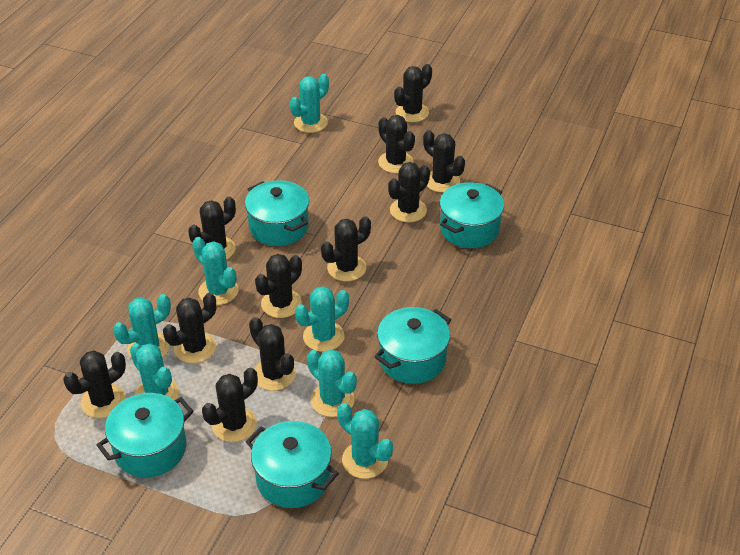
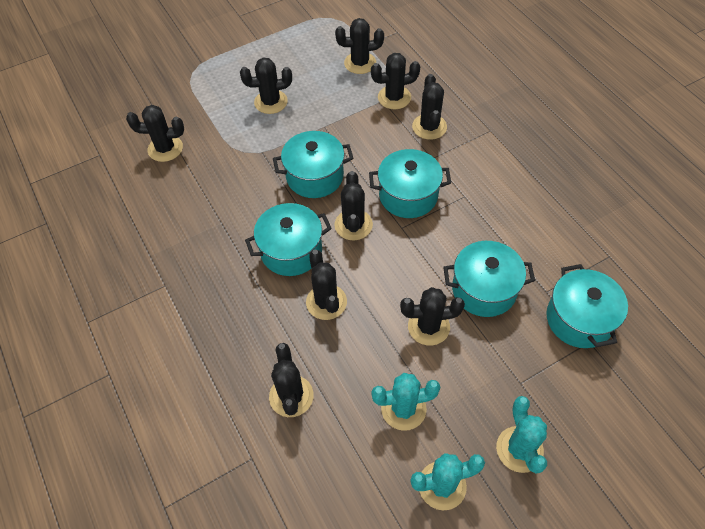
black cactus: [63,350,126,418] [163,293,216,363] [188,197,236,260] [202,368,258,442] [249,317,296,391] [255,254,302,318] [321,216,371,281] [378,115,415,173] [388,162,430,222] [394,64,432,122] [423,130,465,193] = 11 -> [126,105,184,162] [240,57,292,114] [269,343,314,417] [306,250,347,320] [334,171,373,240] [335,18,384,74] [371,53,420,109] [400,287,465,346] [412,74,447,140] = 9
turquoise cactus: [113,294,171,358] [130,343,179,400] [192,237,239,305] [290,74,329,133] [295,286,349,352] [307,349,357,417] [337,403,393,479] = 7 -> [371,373,440,431] [410,453,485,510] [496,396,547,474] = 3

